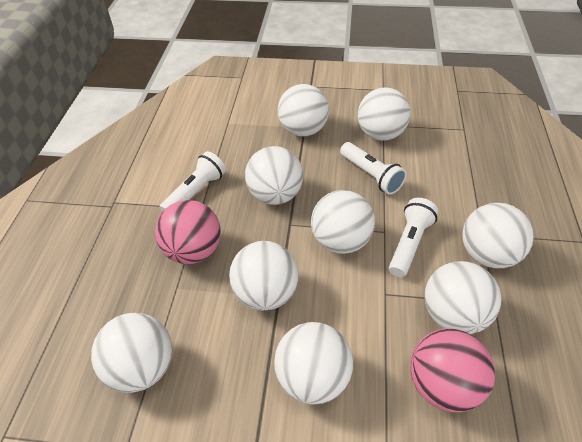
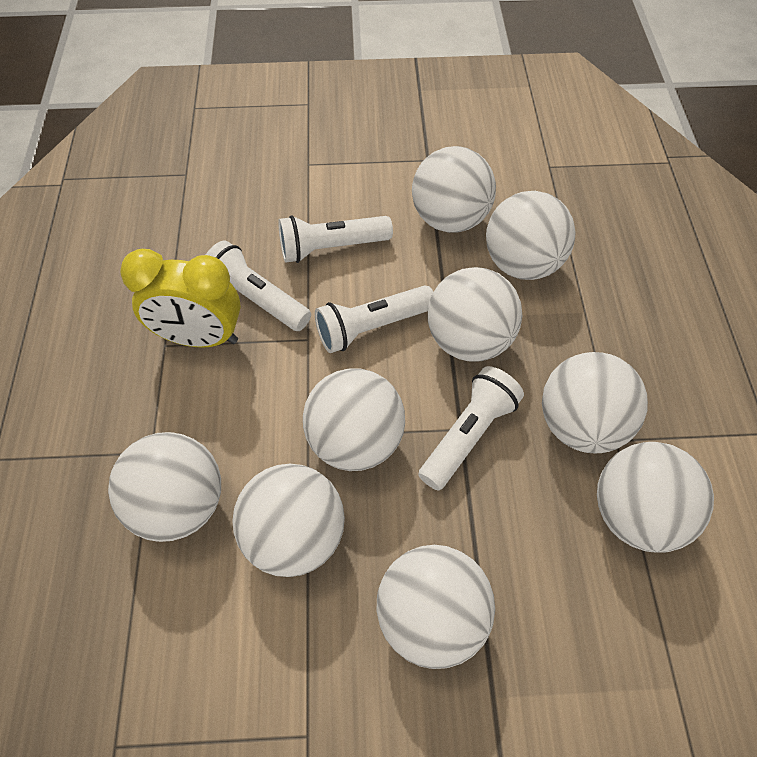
pink ball: [155,200,221,264] [410,328,495,412] = 2 -> none = 0
white flashlight: [160,151,226,212] [340,142,407,195] [389,198,438,277] = 3 -> [206,241,311,331] [278,215,393,263] [315,285,433,353] [418,366,524,491] = 4
yellow clock: none = 0 -> [120,249,241,348] = 1

